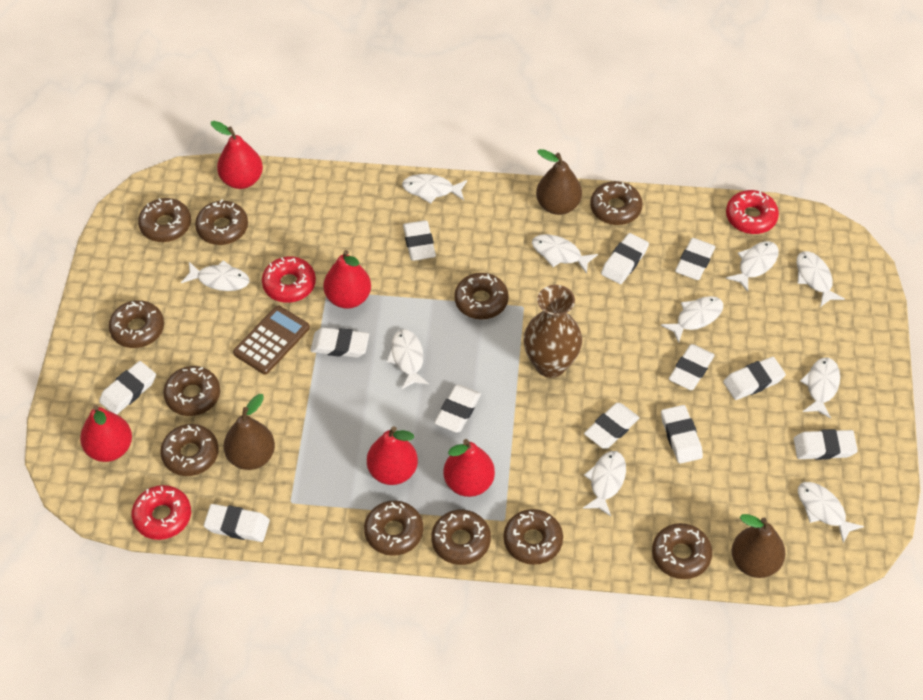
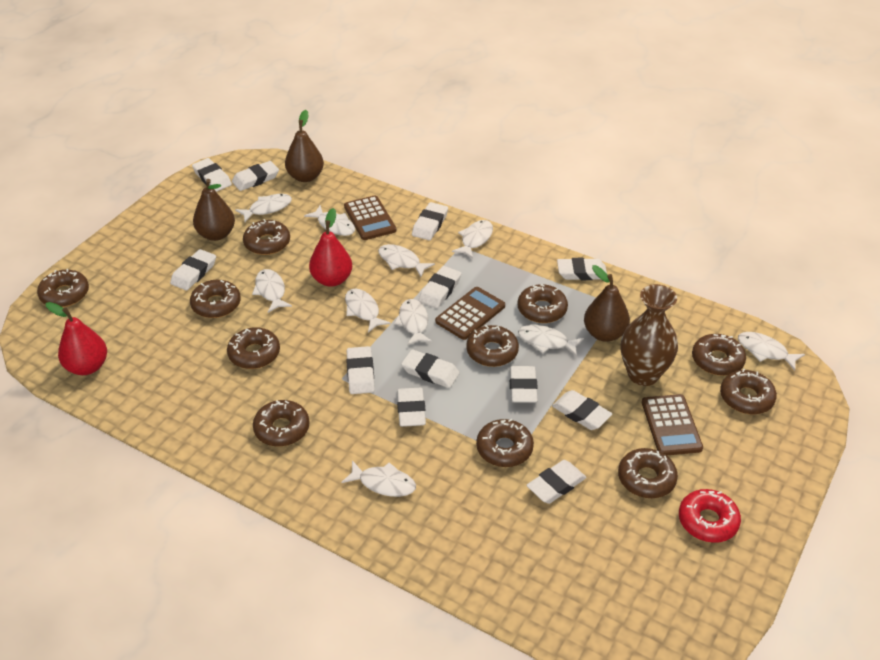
brown calculator: [233,306,310,374] = 1 -> [344,195,396,240] [435,287,505,340] [642,394,703,455] = 3
red donut: [132,485,191,540] [262,256,316,303] [726,190,779,234] = 3 -> [679,489,741,543] = 1
red pear: [80,405,132,462] [211,121,263,189] [323,250,371,309] [367,426,418,485] [443,439,495,497] = 5 -> [46,302,107,375] [309,208,352,287] = 2

